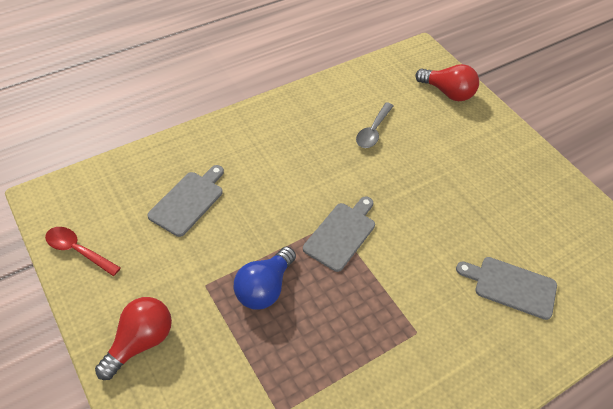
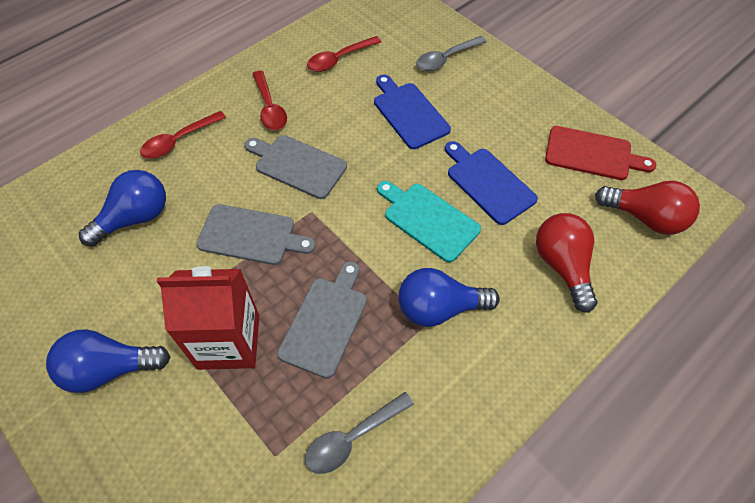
blue cutting board: none = 0 -> [374,75,451,149] [445,141,538,225] = 2
blue light bulb: [234,247,296,310] = 1 -> [46,329,170,393] [79,170,166,247] [398,268,500,327] = 3
grey spoon: [356,102,393,148] = 1 -> [305,392,414,474] [416,36,487,71] = 2
red carton: none = 0 -> [157,266,259,370] = 1
red cutting board: none = 0 -> [545,126,656,180] = 1
red spoon: [45,227,121,276] = 1 -> [140,111,226,159] [252,70,287,130] [307,36,381,72] = 3
turquoise cutting board: none = 0 -> [377,181,481,262] = 1

